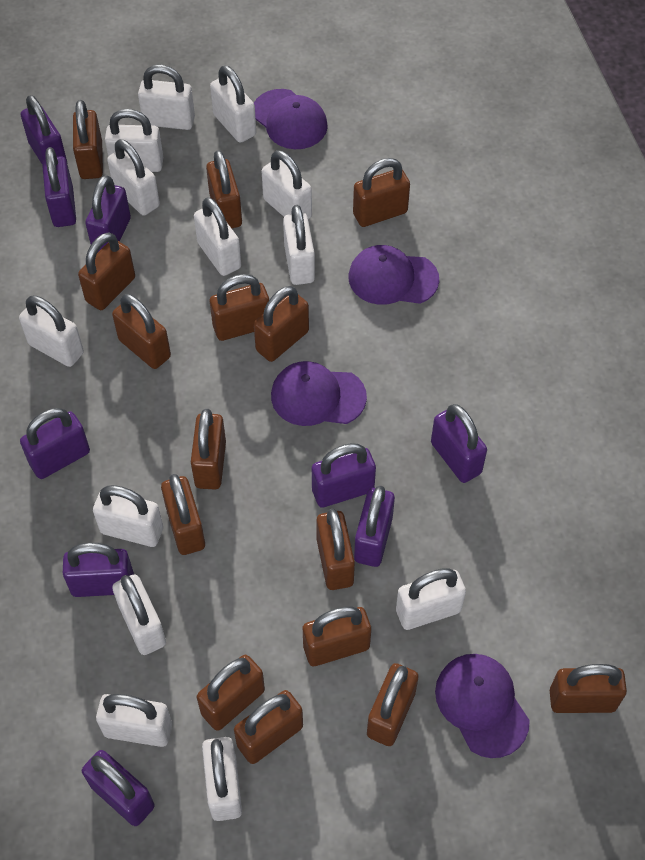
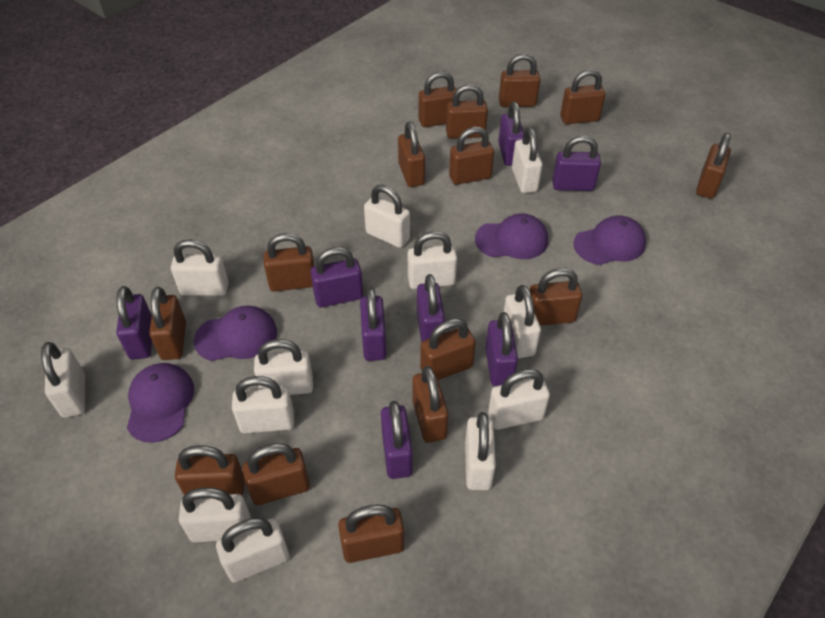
purple padlock: [20,408,90,479] [21,95,67,164] [42,147,76,227] [63,543,134,597] [82,750,155,826] [85,175,131,252] [312,443,376,508] [354,486,395,567] [431,404,487,483] = 9 -> [116,286,152,360] [311,247,363,307] [360,287,387,361] [381,401,412,479] [417,274,445,343] [485,312,518,386] [498,102,524,166] [552,135,601,191] = 8
white padlock: [19,296,84,367] [93,485,163,547] [96,694,172,747] [105,109,163,172] [107,139,160,215] [112,574,166,655] [138,65,195,130] [194,197,241,276] [202,737,242,821] [210,65,256,143] [262,150,312,219] [283,205,315,285] [396,568,466,630] = 13 -> [41,342,85,418] [171,239,229,296] [179,488,251,543] [216,518,289,583] [232,376,294,434] [254,339,313,395] [364,185,410,248] [408,231,457,289] [465,412,496,490] [488,369,550,430] [504,285,541,358] [512,127,542,193] = 12

